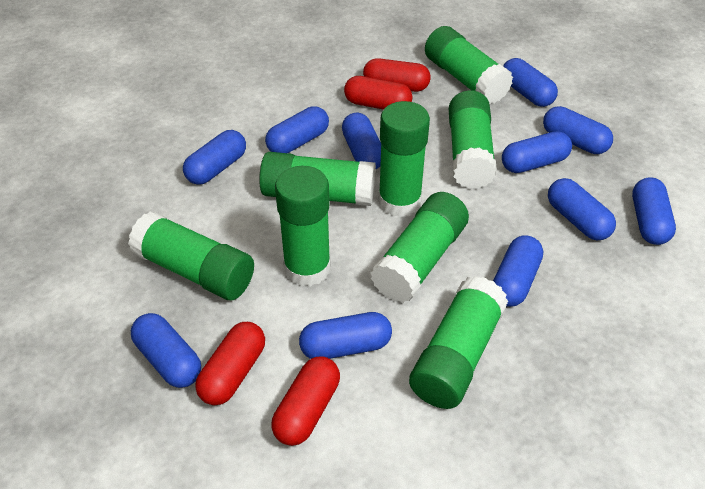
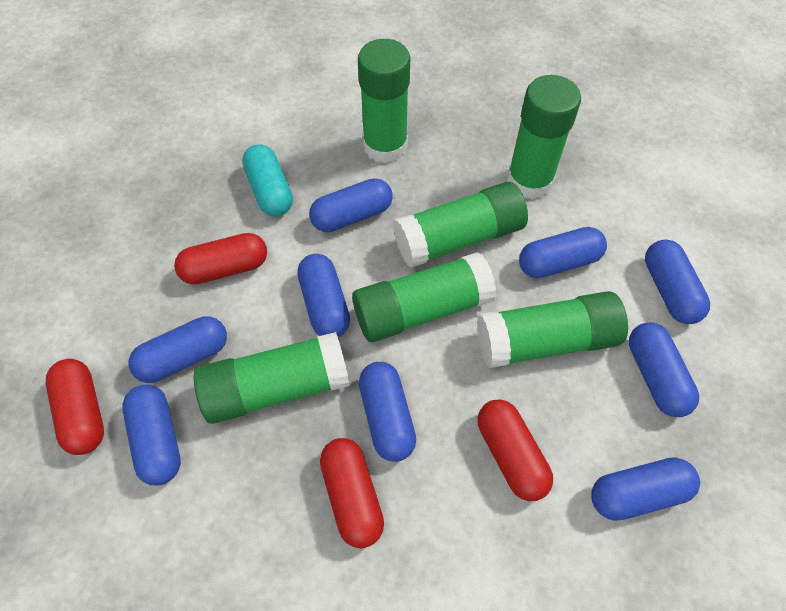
blue capsule: [131,313,201,388] [183,130,246,185] [265,106,329,153] [299,312,392,359] [342,113,381,169] [493,235,543,307] [502,131,572,173] [503,58,558,107] [543,106,613,154] [548,178,616,240] [632,177,676,245] = 11 -> [122,385,181,486] [129,316,227,383] [297,254,350,337] [309,178,392,232] [359,362,416,462] [519,227,607,278] [591,457,700,521] [629,322,699,417] [645,239,710,324] = 9
green glue stick: [128,212,254,300] [259,152,376,206] [275,166,331,287] [370,192,469,303] [378,101,430,217] [409,276,508,409] [425,26,513,104] [449,90,497,189] = 8 -> [194,332,350,424] [352,252,496,342] [358,39,410,163] [393,182,528,268] [477,291,628,368] [507,75,581,199] = 6
turquoise capsule: none = 0 -> [242,144,293,216] = 1

